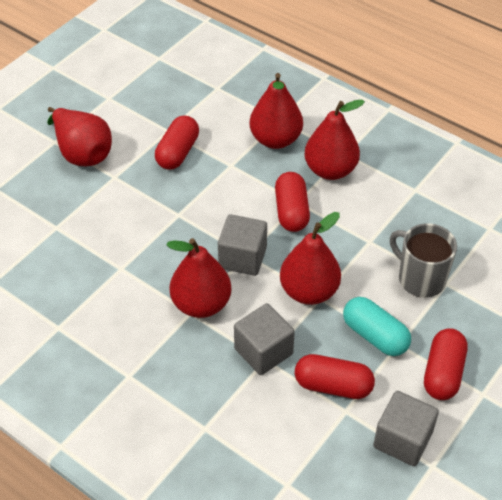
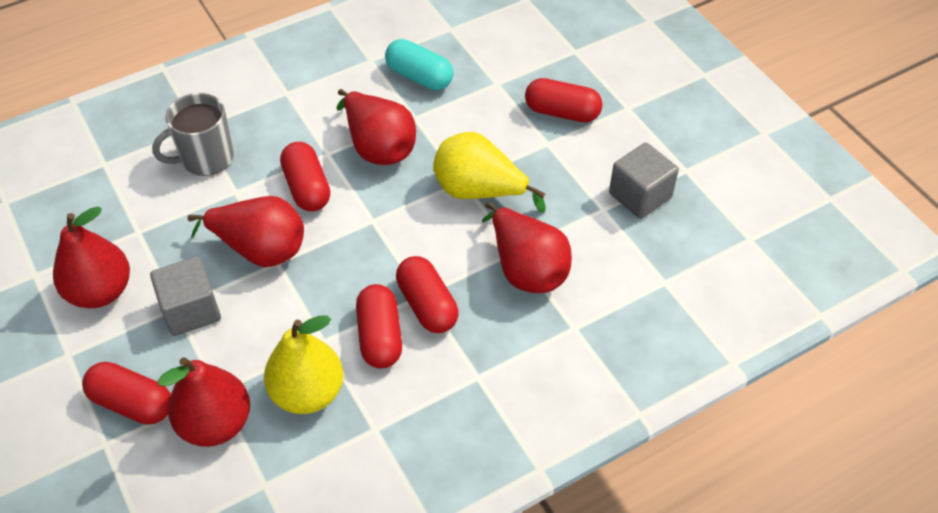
grey cube: [218,214,267,276] [234,303,295,375] [373,391,439,466] = 3 -> [150,256,221,336] [609,142,679,219] = 2
red capsule: [155,115,199,170] [275,172,310,232] [295,354,375,399] [424,328,467,400] = 4 -> [82,362,171,425] [280,142,330,211] [356,284,402,368] [396,256,459,333] [525,78,603,123] = 5
yellow pear: none = 0 -> [264,315,344,414] [433,132,546,213] = 2

